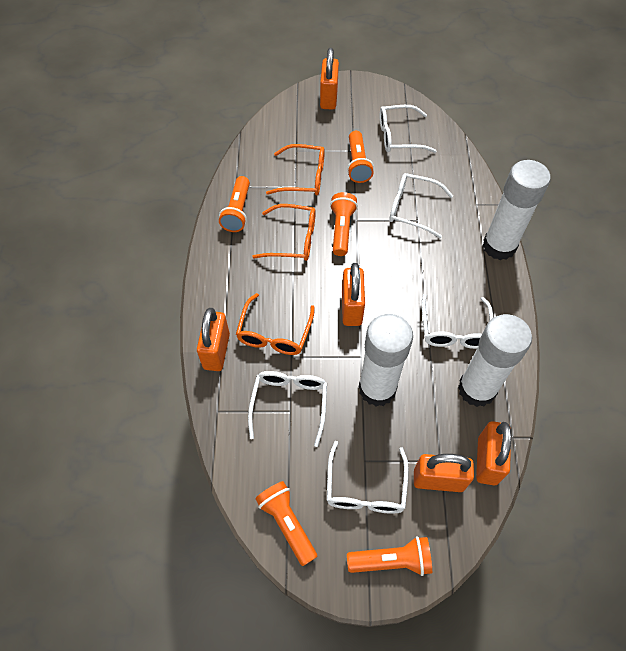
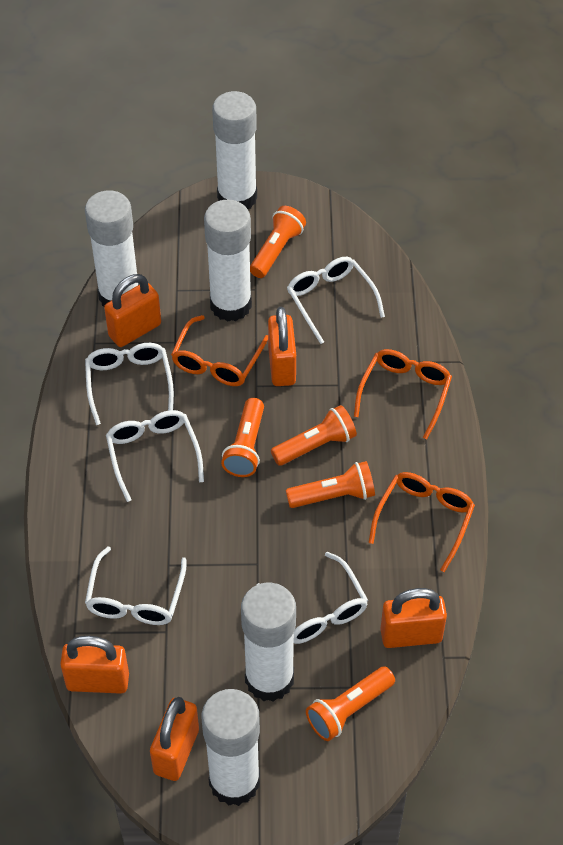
white glue stick: [359,314,413,407] [458,314,532,407] [482,160,551,260] = 3 -> [85,190,139,306] [202,689,260,806] [204,199,252,322] [212,91,257,209] [241,583,296,702] = 5

